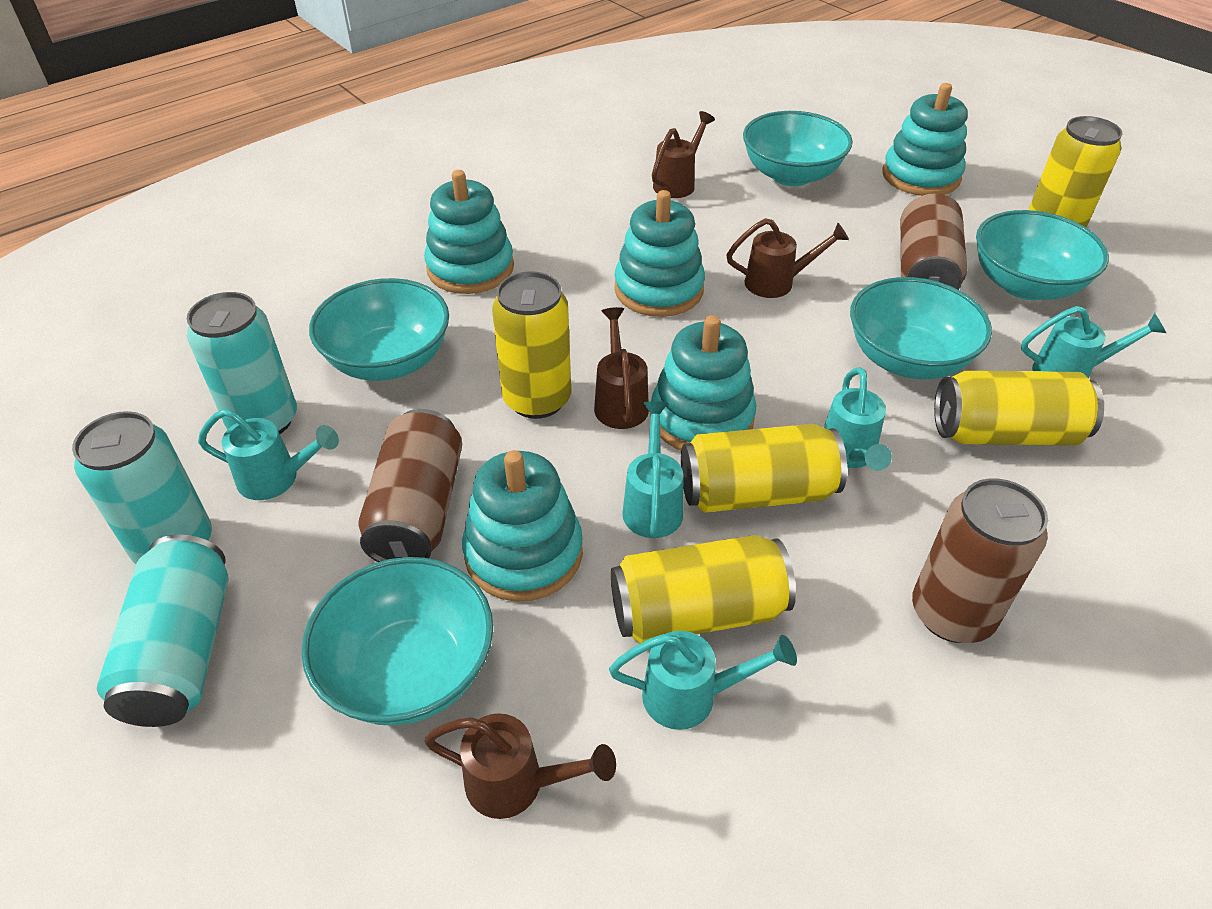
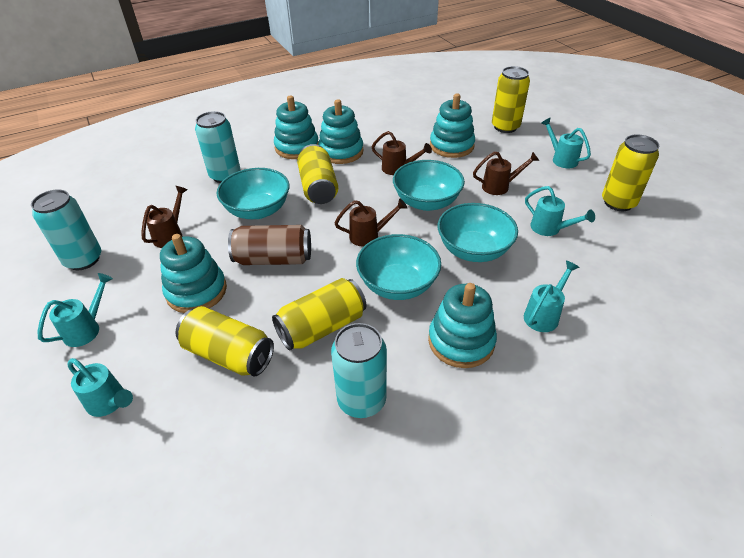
brown can: [358,409,462,562] [900,193,967,290] [912,478,1048,643] = 3 -> [228,225,311,265] = 1
turquoise bowl: [301,557,493,726] [309,278,449,381] [743,111,853,186] [850,277,992,379] [976,210,1109,300] = 5 -> [216,168,289,219] [356,234,441,300] [393,160,465,211] [438,203,518,262] = 4

